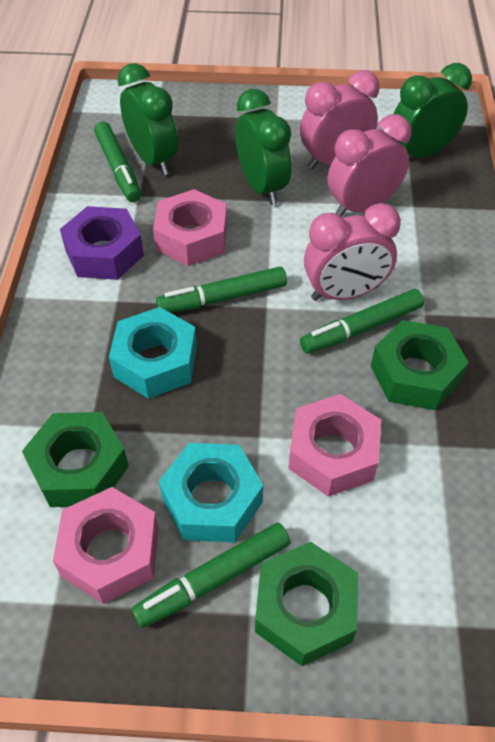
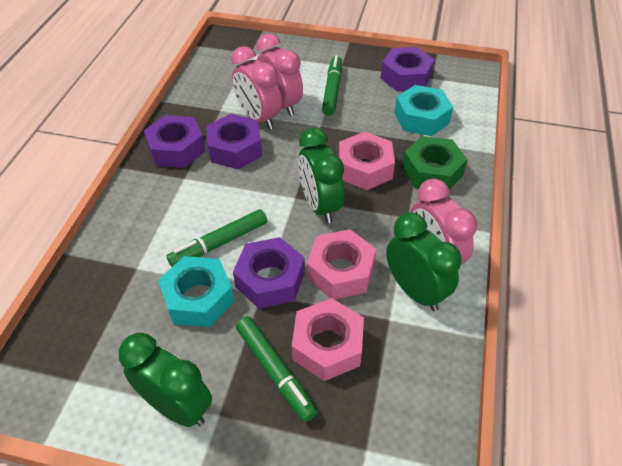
green marker: [94,122,141,202] [132,523,290,628] [156,267,287,313] [300,289,424,354] = 4 -> [167,209,267,267] [236,317,317,422] [322,56,342,115] = 3
green nut: [22,412,129,507] [255,542,358,666] [371,320,469,410] = 3 -> [402,136,468,190] = 1
purple nut: [60,206,144,280] = 1 -> [144,115,205,168] [206,114,262,169] [233,237,305,309] [381,47,435,92] = 4

